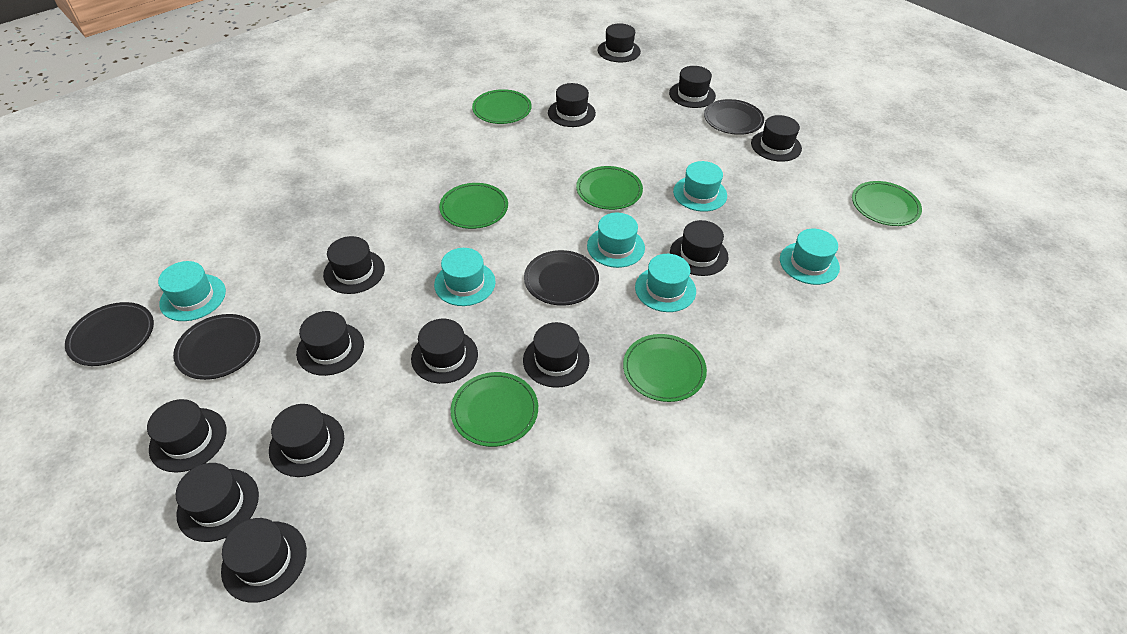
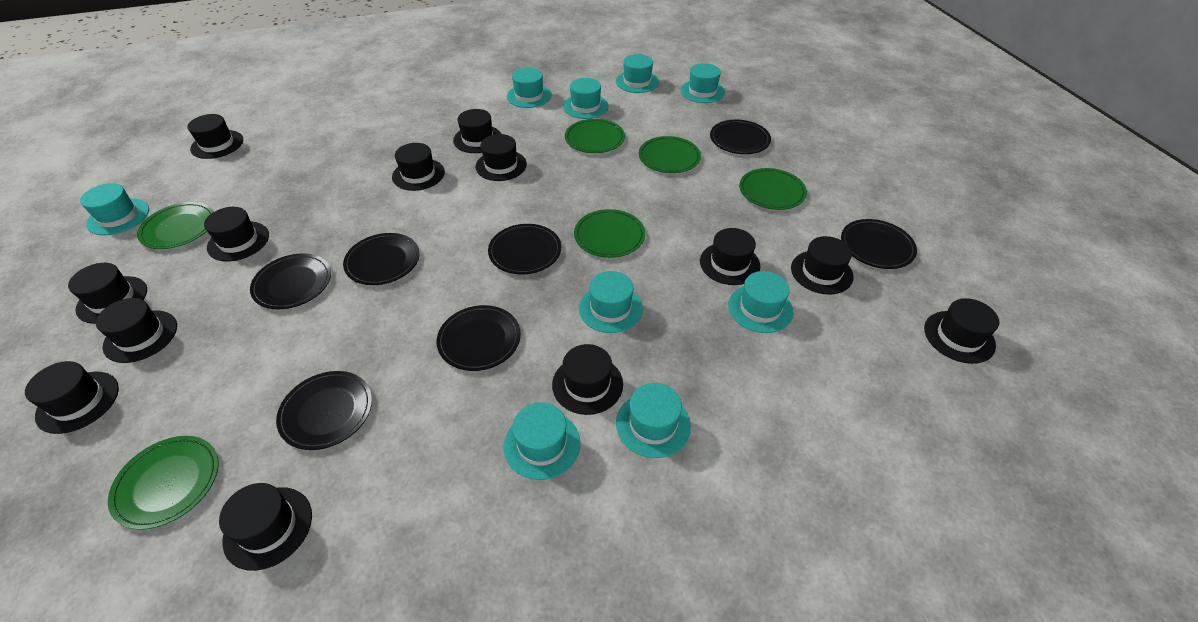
black plate: [65,302,154,366] [173,314,260,380] [524,250,599,306] [704,99,764,135] = 4 -> [250,253,331,309] [276,371,372,450] [343,233,420,285] [437,305,521,371] [488,224,561,274] [710,120,771,154] [841,219,917,269] = 7
turquoise hat: [158,261,226,321] [434,248,496,306] [587,212,645,268] [635,254,696,312] [673,161,727,212] [780,229,840,285] = 6 -> [80,183,149,236] [504,402,580,480] [507,68,551,108] [563,78,609,119] [579,271,643,333] [616,54,659,93] [616,383,691,458] [681,63,725,103] [728,271,793,333] = 9

